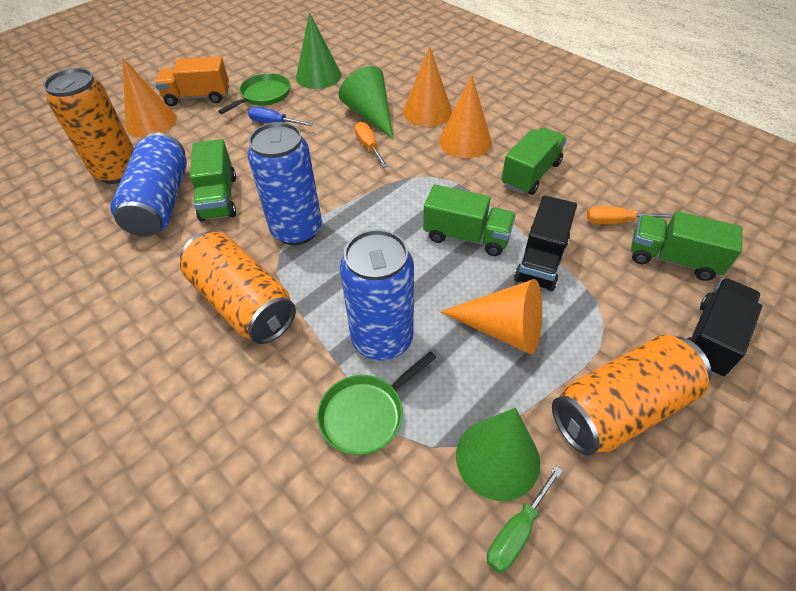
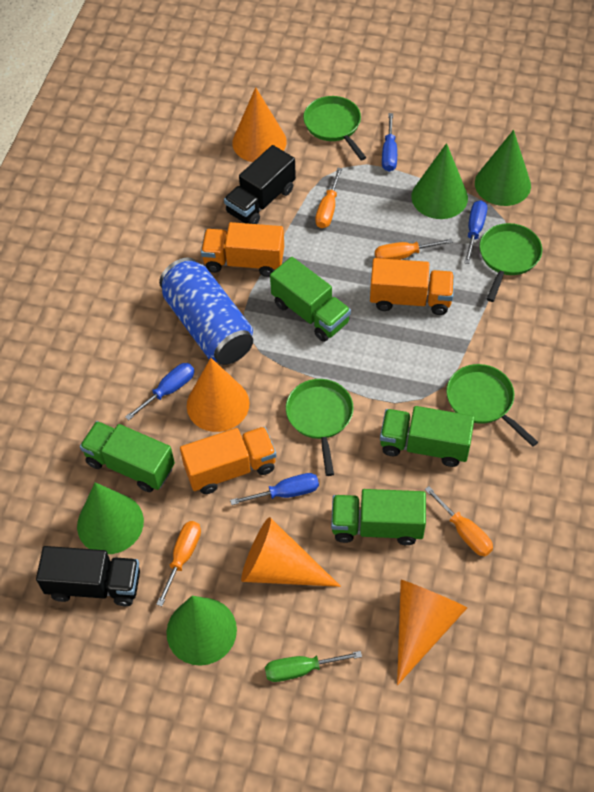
blue can: [110,133,187,237] [248,122,322,245] [340,229,414,361] = 3 -> [159,258,253,365] = 1
blue screwdriver: [248,107,313,126] = 1 -> [125,363,194,420] [230,473,319,505] [382,113,397,172] [464,200,487,264] = 4
green cone: [296,12,341,89] [338,66,393,139] [456,408,540,501] = 3 -> [77,482,144,554] [166,596,237,666] [411,143,468,219] [475,130,531,206] = 4
green pan: [218,73,291,114] [317,351,436,455] = 2 -> [286,379,354,476] [303,96,366,160] [446,364,538,447] [479,223,542,302] = 4
orange can: [44,68,134,184] [180,232,296,344] [552,335,712,456] = 3 -> none = 0
orange screwdriver: [354,122,388,168] [587,206,673,224] = 2 -> [156,521,201,606] [315,168,342,228] [375,238,453,260] [425,486,493,556] = 4
orange truck: [155,56,229,106] = 1 -> [180,427,276,494] [201,222,284,277] [370,258,454,315] = 3

